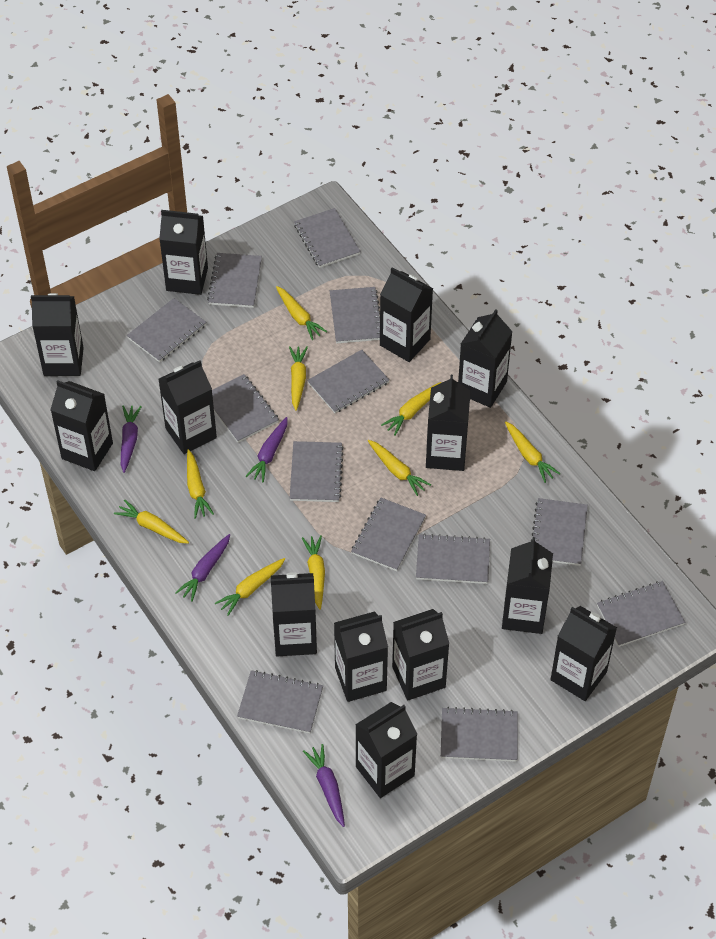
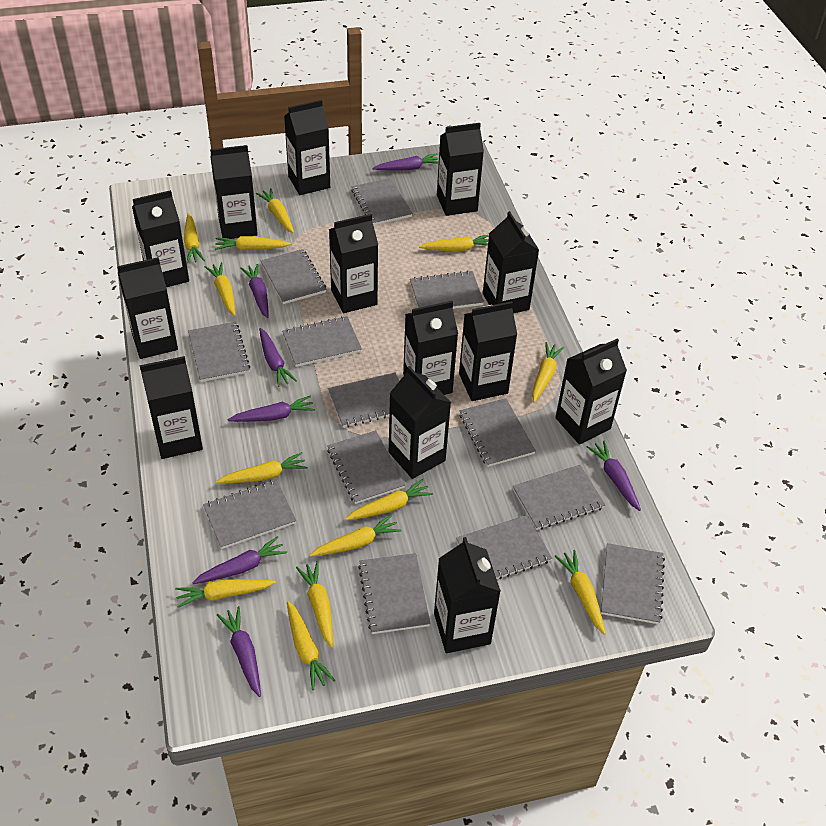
purple carrot: [121,405,142,473] [175,534,230,602] [246,417,288,482] [303,744,345,827] = 4 -> [192,536,287,584] [217,606,261,697] [228,396,315,422] [240,264,269,318] [259,328,297,387] [373,153,439,170] [587,440,641,511] = 7
yellow carrot: [114,499,189,544] [187,449,214,519] [215,558,285,616] [276,286,327,340] [289,346,308,411] [302,535,325,610] [368,440,431,496] [381,382,442,436] [505,421,560,483] = 9 -> [175,579,276,608] [184,213,205,264] [205,262,235,316] [215,236,291,251] [216,452,308,483] [256,188,294,233] [287,601,336,690] [296,561,333,648] [310,515,401,557] [345,479,433,520] [419,235,489,251] [532,342,564,402] [555,550,606,635] = 13

